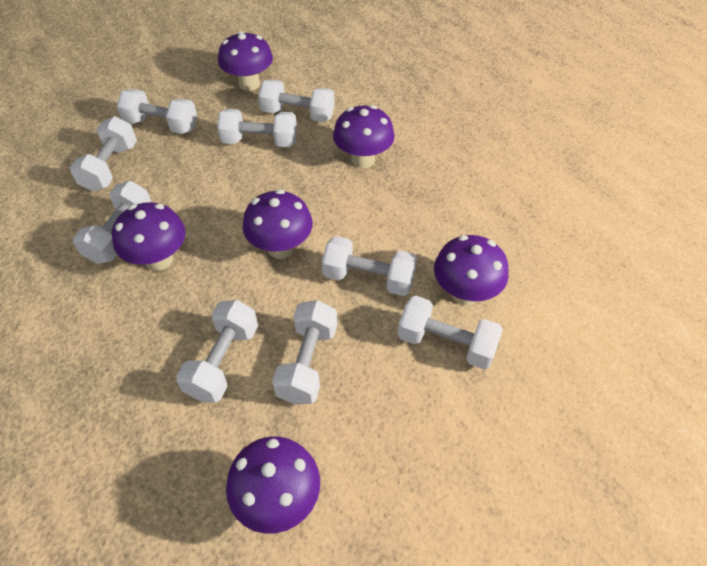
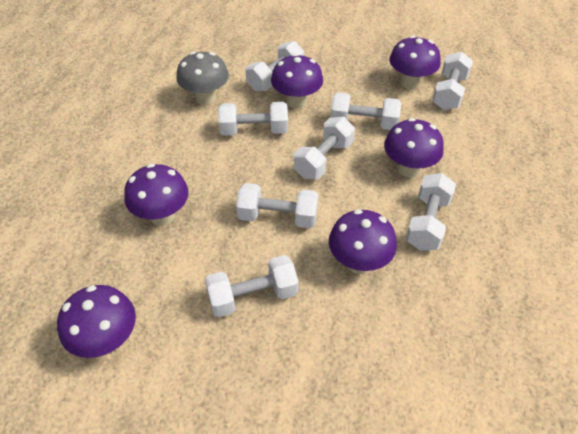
grey mushroom: none = 0 -> [176,51,229,105] = 1
white dumbbell: [70,117,137,192] [73,181,151,264] [117,89,197,134] [176,300,258,403] [217,109,297,147] [258,79,335,122] [272,300,337,405] [322,236,417,296] [397,296,503,369] = 9 -> [205,255,299,317] [218,102,288,136] [236,183,318,228] [245,41,304,92] [294,117,355,179] [331,92,401,130] [406,173,456,251] [432,52,473,110] = 8

